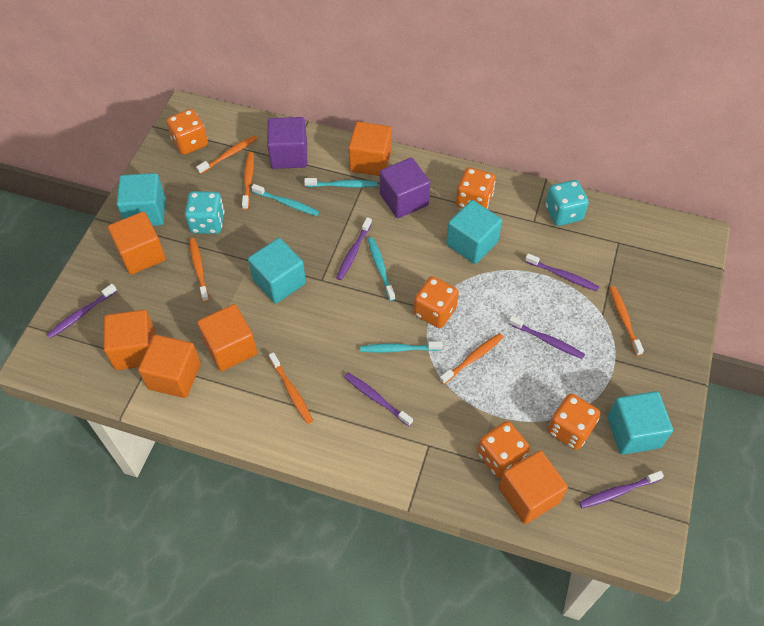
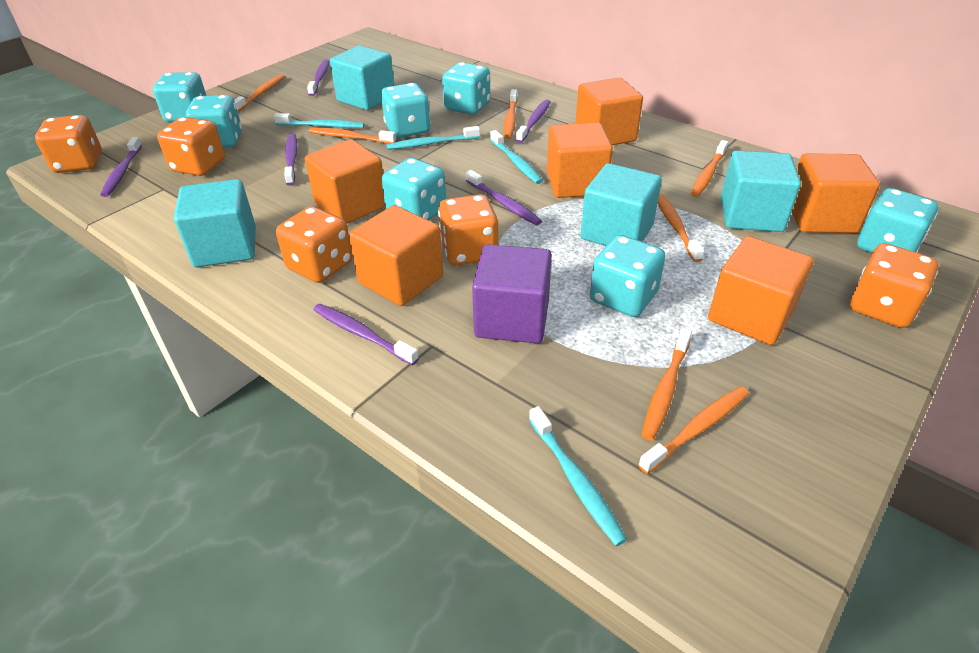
orange toothbrush: [189,238,209,302] [196,135,258,174] [242,152,254,210] [269,352,313,424] [440,333,504,385] [609,286,644,356] = 6 -> [234,74,285,112] [309,127,396,144] [504,89,518,139] [638,386,749,474] [641,328,692,441] [658,193,704,262] [691,140,728,197] = 7
purple cube: [267,117,307,169] [380,158,430,218] = 2 -> [472,244,552,344] = 1
turquoise dice: [185,191,225,234] [545,180,589,226] = 2 -> [153,72,206,123] [186,95,242,148] [381,83,430,138] [382,158,446,220] [442,62,490,115] [590,235,666,317] [857,188,938,253] = 7

